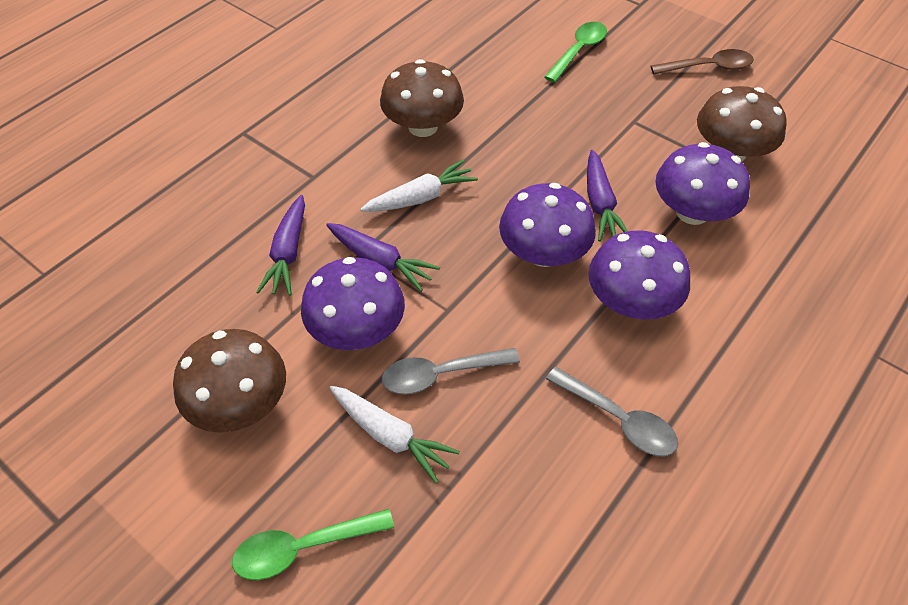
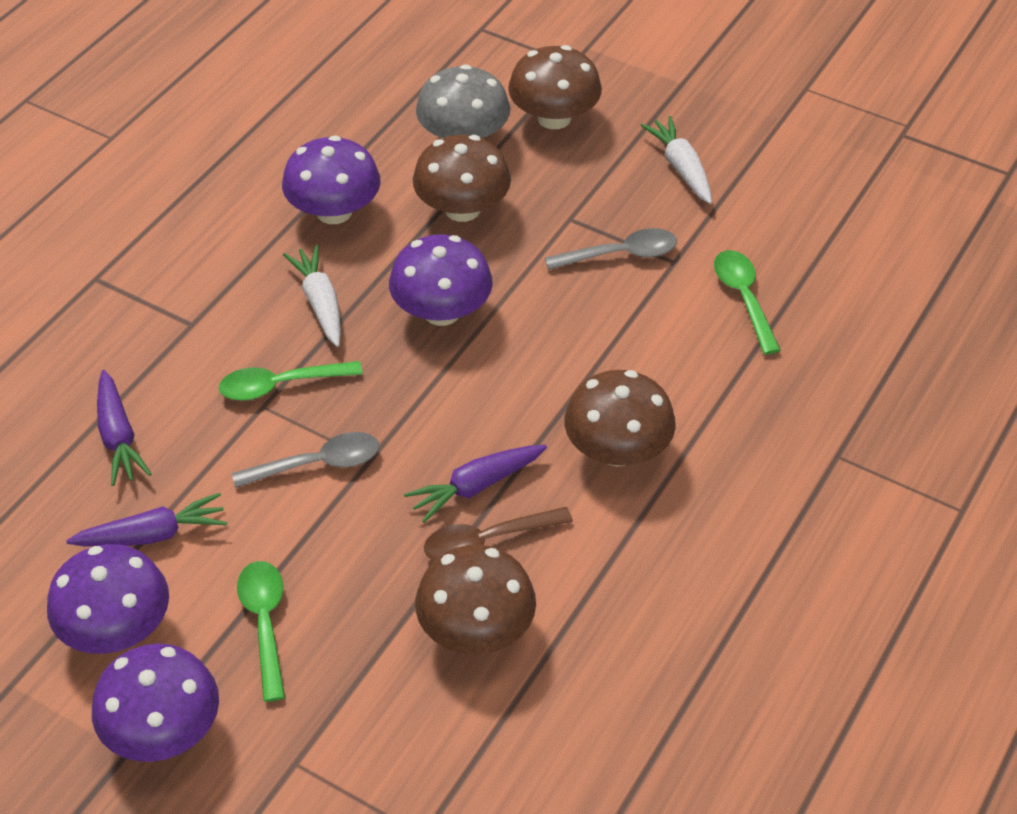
brown mushroom: [173,329,286,433] [380,59,464,137] [697,86,787,161] = 3 -> [413,135,511,222] [415,545,536,654] [508,45,602,129] [564,370,676,467] = 4
green spoon: [232,509,394,580] [544,22,607,83] = 2 -> [219,361,363,401] [237,561,285,702] [714,250,781,355] = 3
grey mushroom: none = 0 -> [416,64,510,138] = 1

